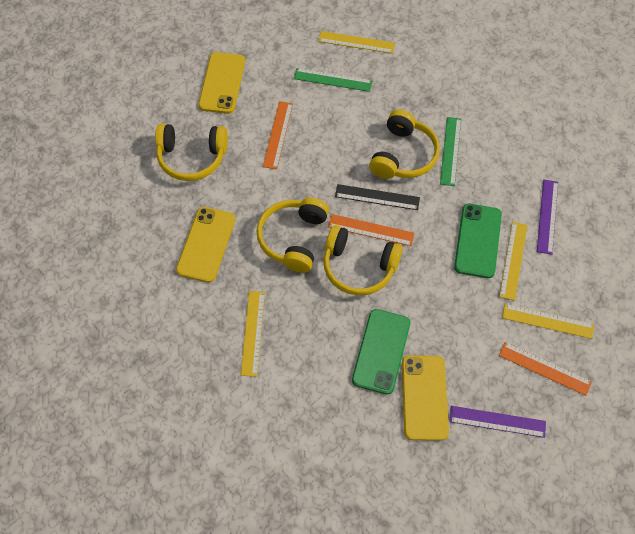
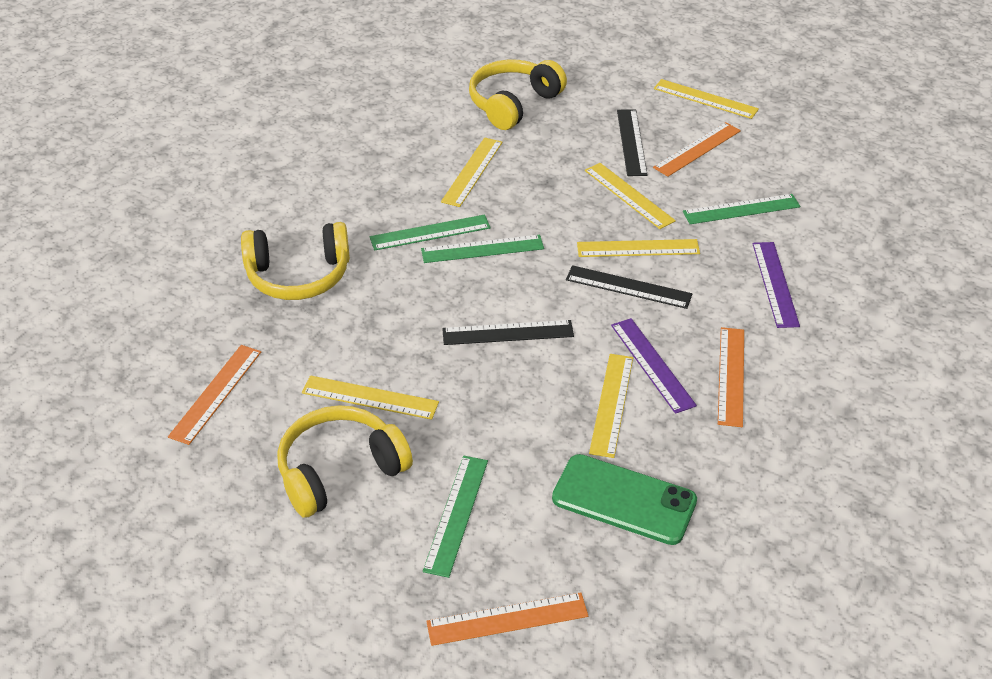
black ruler: [335,184,420,210] = 1 -> [442,320,574,345] [566,265,692,309] [617,109,648,176] = 3
green phone: [352,309,410,395] [454,204,502,278] = 2 -> [552,454,697,545] = 1
green ruler: [294,68,372,92] [440,117,461,186] = 2 -> [370,215,491,251] [421,235,544,263] [423,456,488,578] [683,194,800,224] = 4
orange ruler: [263,101,293,169] [328,214,415,246] [499,342,592,396] = 3 -> [168,345,261,445] [426,592,588,646] [653,122,741,177] [718,327,744,427] = 4
yellow headphones: [155,124,228,181] [256,197,329,273] [323,225,403,296] [369,109,440,179] = 4 -> [241,222,350,300] [277,405,413,518] [469,59,567,130] = 3
yellow phone: [176,207,235,283] [198,52,245,114] [402,355,449,441] = 3 -> none = 0
yellow ruler: [241,291,265,377] [318,31,395,54] [499,222,528,301] [502,304,594,339] = 4 -> [302,376,439,420] [441,137,502,207] [577,239,700,257] [585,163,676,229] [589,354,633,458] [654,79,759,119] = 6

